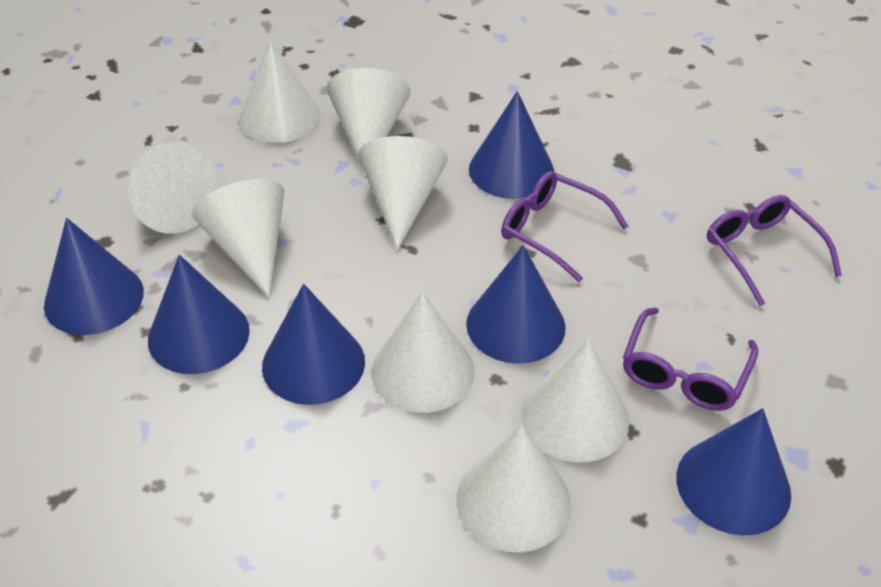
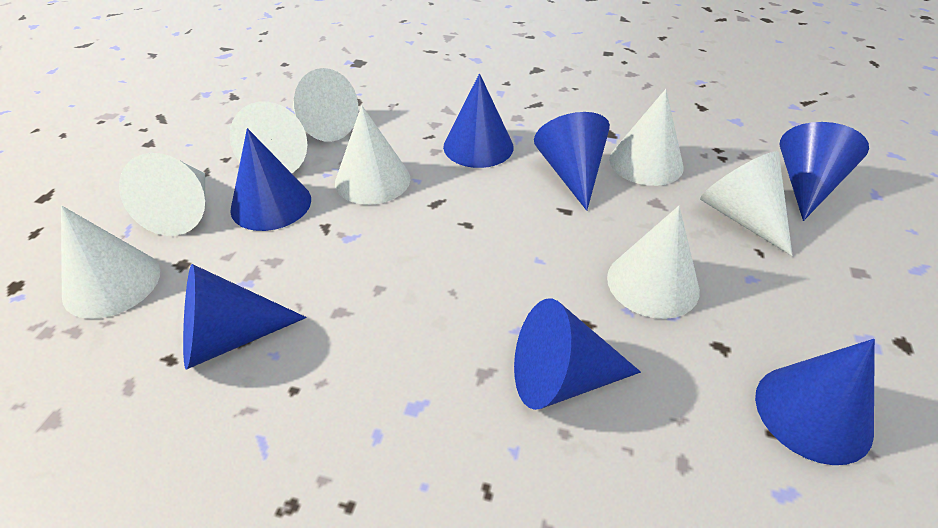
blue cone: [44,218,144,335] [148,255,250,374] [262,284,365,405] [466,245,566,364] [469,91,554,199] [676,408,791,536] = 6 -> [183,264,307,369] [230,128,311,231] [443,73,514,168] [514,298,641,410] [534,112,610,211] [755,339,875,465] [780,122,869,221] = 7
purple glasses: [501,171,629,282] [623,308,758,411] [707,195,842,306] = 3 -> none = 0

